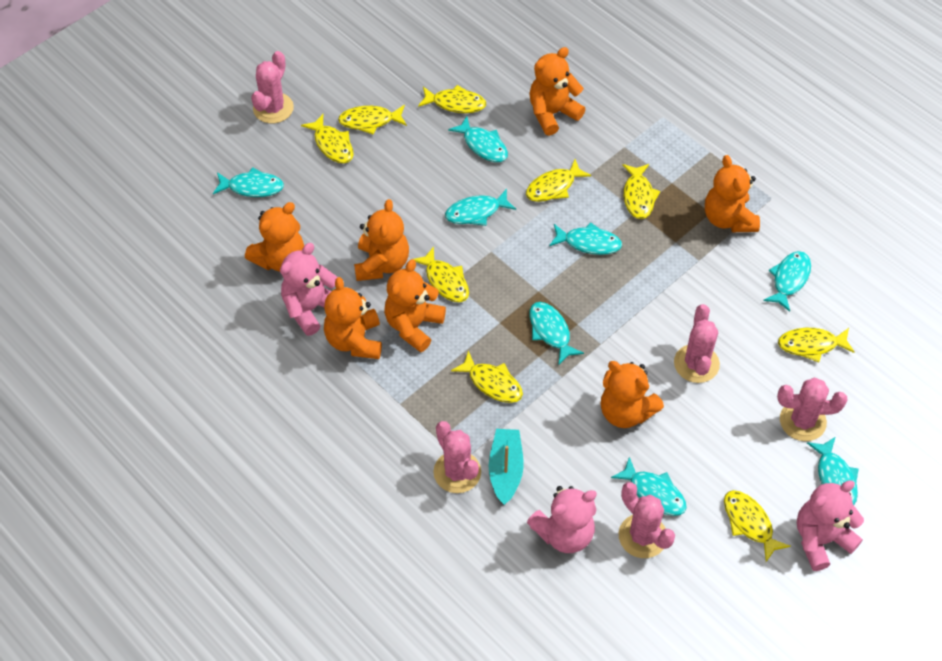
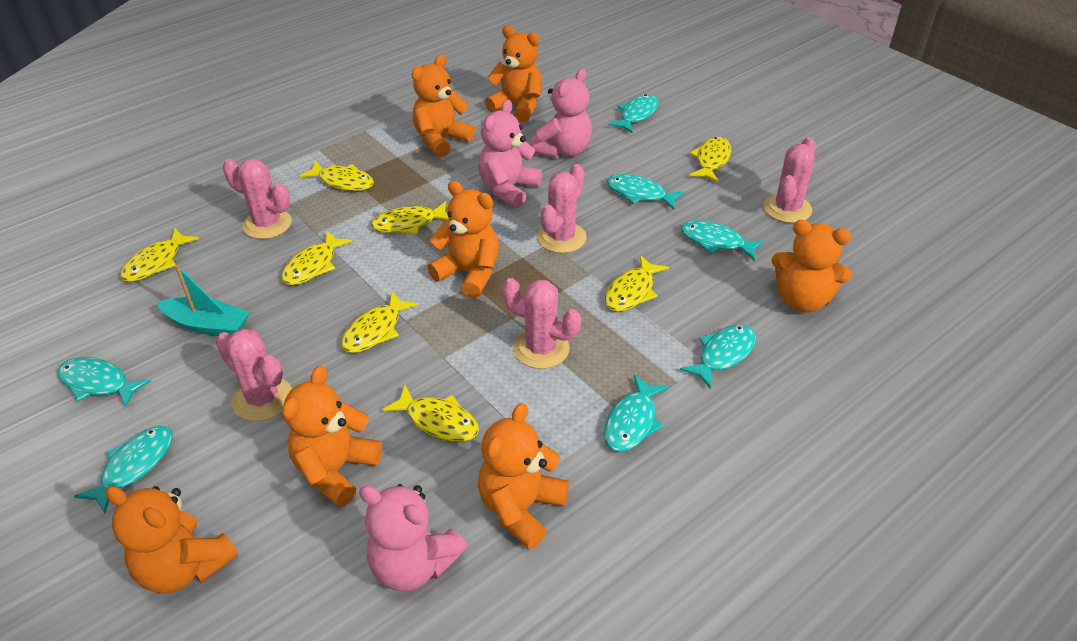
turquoise fish: [213,167,284,197] [445,189,516,226] [448,116,508,162] [529,302,584,365] [549,222,622,255] [611,457,687,516] [763,251,811,312] [807,437,858,505] = 8 -> [58,357,151,407] [74,426,173,514] [604,375,669,452] [607,174,685,210] [608,94,658,133] [680,325,756,388] [681,220,765,261] = 7
yellow fish: [301,114,354,163] [338,105,407,134] [413,246,469,302] [418,85,486,113] [451,350,523,403] [526,159,591,202] [622,164,661,219] [724,490,791,562] [778,328,855,362] = 9 -> [121,228,199,282] [281,231,353,285] [299,160,374,191] [341,291,419,353] [371,201,449,235] [382,385,479,442] [605,255,669,312] [689,137,731,182] = 8

